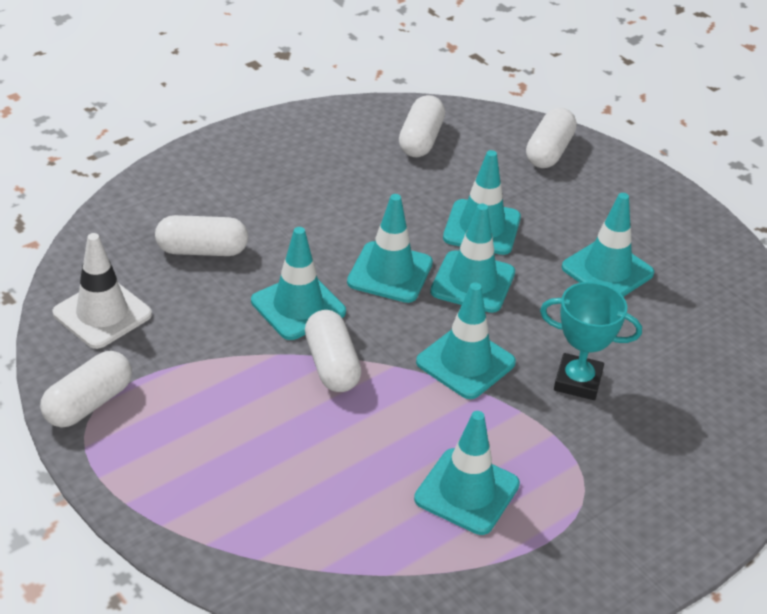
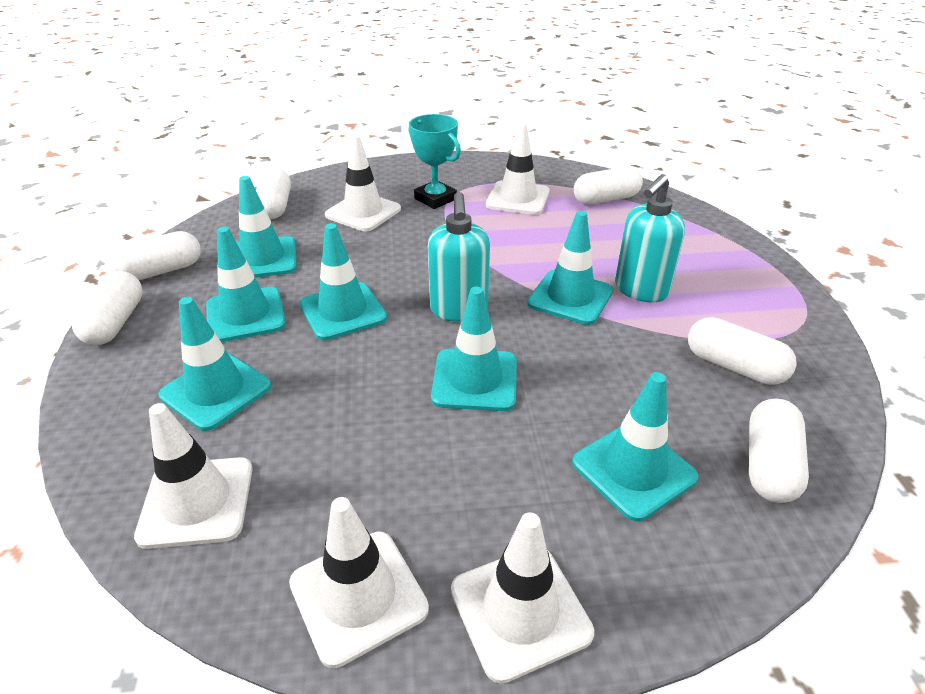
turquoise soap dispenser: none = 0 -> [428,192,490,322] [615,174,685,302] = 2
white capsule: [40,351,132,428] [155,215,248,256] [305,310,361,392] [399,95,445,157] [526,108,577,168] = 5 -> [72,271,143,345] [108,231,201,280] [256,167,291,219] [574,166,643,205] [688,317,797,385] [749,398,809,503] = 6
white traffic cone: [53,233,152,349] = 1 -> [134,403,252,549] [289,497,429,668] [325,135,401,231] [451,512,594,684] [486,123,549,215] = 5

